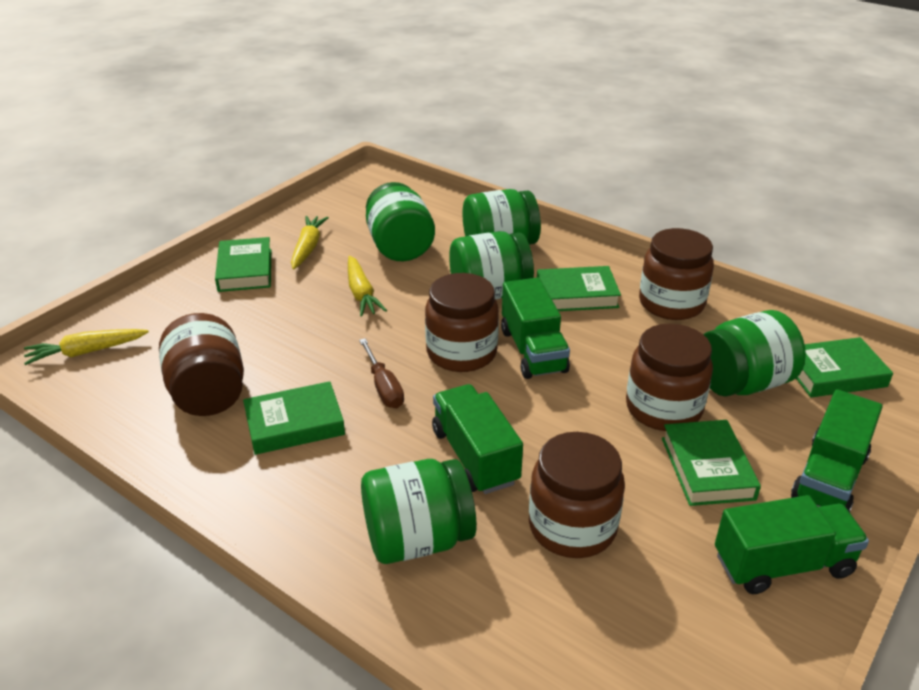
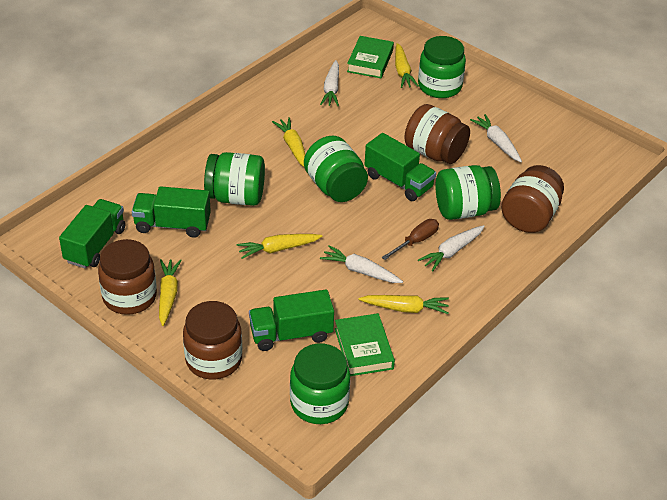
brown jar: [159,313,244,416] [425,273,499,372] [529,432,625,558] [626,324,713,431] [639,228,714,320] = 5 -> [98,239,157,315] [183,301,242,380] [404,104,470,164] [501,165,564,233] = 4
green book: [215,237,271,292] [243,381,345,455] [537,266,621,311] [662,420,761,506] [796,337,893,397] = 5 -> [335,313,395,376] [347,36,394,78] = 2
white carrot: none = 0 -> [320,60,339,106] [320,245,403,283] [418,225,485,271] [470,114,522,162] = 4
yellow carrot: [24,329,149,365] [291,216,329,270] [348,256,387,317] = 3 -> [159,259,182,326] [236,234,323,259] [272,117,305,167] [358,295,449,314] [395,43,419,88] = 5

